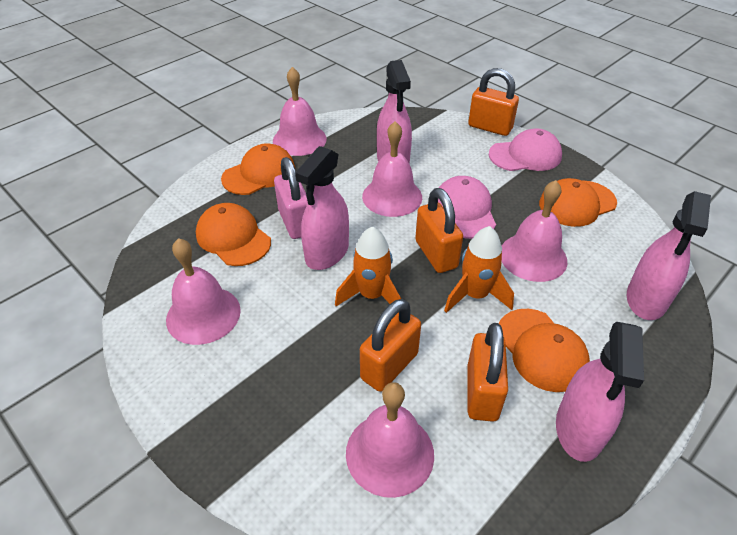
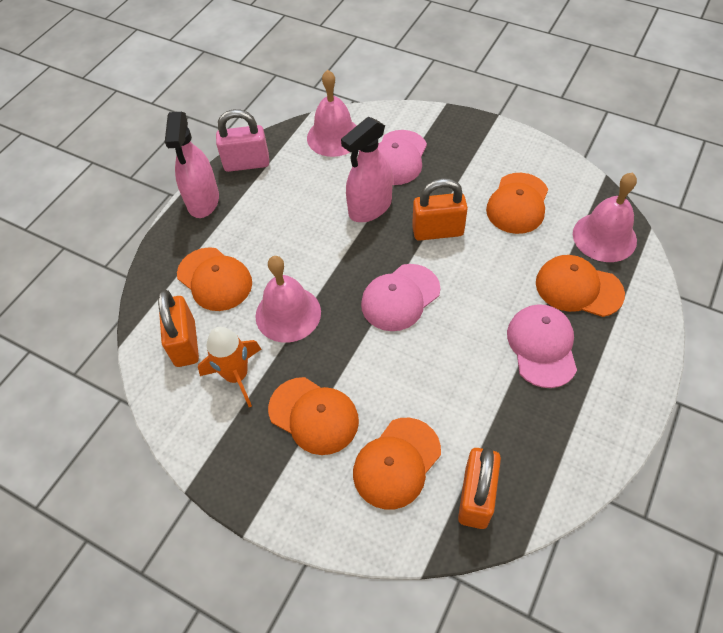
orange cap: [196,203,271,266] [221,143,295,195] [499,309,590,392] [539,178,617,227] = 4 -> [177,247,252,311] [268,377,359,455] [353,418,441,509] [486,173,548,234] [536,255,625,317] = 5
orange padlock: [360,299,421,392] [415,188,463,273] [467,323,508,422] [468,68,519,136] = 4 -> [158,289,199,367] [412,178,468,241] [458,447,501,529] = 3
orange rocket: [335,226,401,306] [444,226,514,313] = 2 -> [198,327,262,407] = 1
pink bell: [166,238,241,345] [273,67,327,156] [346,382,434,498] [362,121,422,217] [502,180,567,282] = 5 -> [255,256,321,343] [307,70,357,157] [573,173,637,262] = 3
pink cap: [438,176,496,239] [489,128,562,171] = 2 -> [361,264,440,331] [378,130,427,185] [507,304,577,388] = 3
pink spray bottle: [295,146,349,270] [377,60,412,164] [556,322,644,462] [627,191,711,320] = 4 -> [165,112,219,218] [341,117,393,222] = 2

